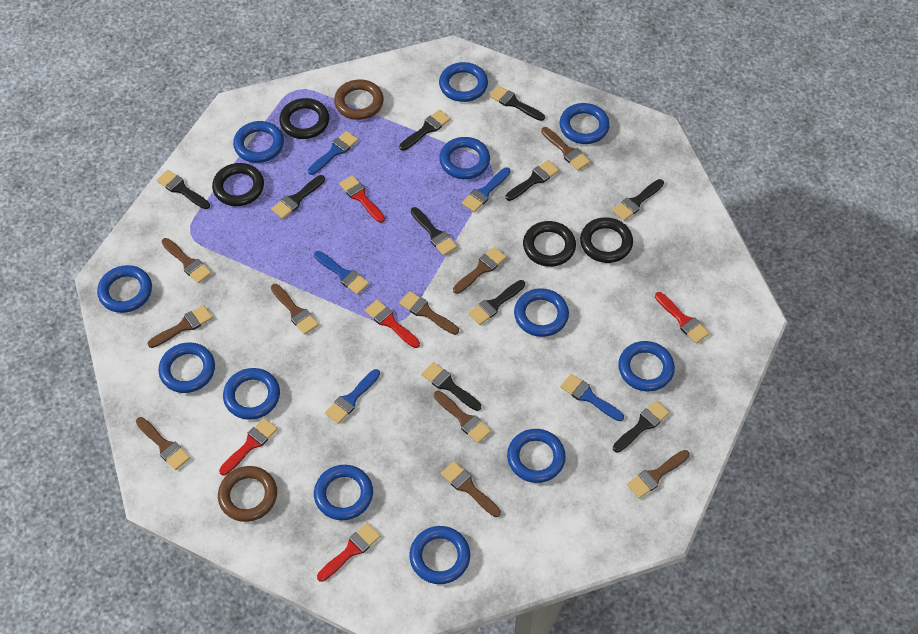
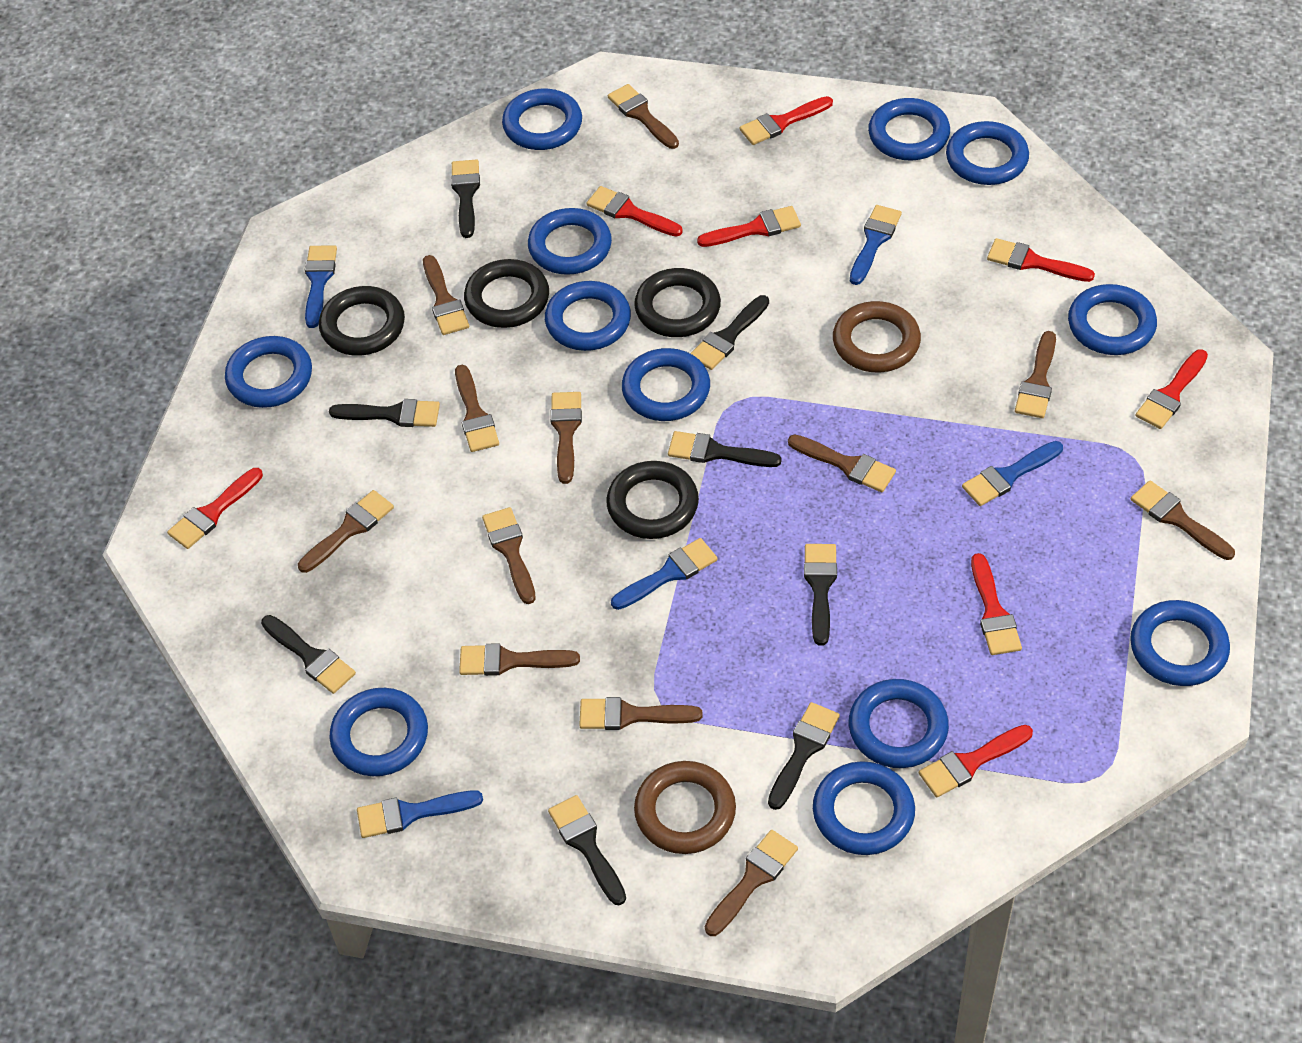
black brush: [157,170,210,209] [271,175,325,219] [399,110,451,151] [411,207,457,256] [421,362,481,411] [468,280,525,325] [489,85,545,121] [506,160,559,201] [612,179,664,221] [613,400,670,453] = 10 -> [261,615,356,694] [329,399,440,427] [451,159,480,238] [548,795,626,905] [668,431,782,467] [690,295,769,370] [768,702,840,810] [804,544,837,646] = 8
brown brush: [136,417,190,470] [148,305,213,348] [162,238,212,283] [271,284,319,335] [399,291,459,335] [434,391,491,443] [441,461,501,517] [453,247,507,294] [541,127,590,171] [627,450,689,499] = 10 -> [298,490,394,573] [423,255,469,335] [455,365,499,452] [459,643,580,676] [482,507,536,604] [550,392,582,484] [579,697,702,730] [608,84,679,149] [705,830,798,936] [788,434,896,492] [1015,331,1056,418] [1131,480,1235,560] = 12
red brush: [219,418,278,475] [317,523,381,582] [339,175,385,223] [365,299,420,348] [655,292,709,344] = 5 -> [167,468,263,549] [586,186,683,237] [697,206,801,247] [740,96,833,145] [919,725,1033,797] [971,553,1022,655] [987,238,1095,282] [1136,349,1208,429] = 8

